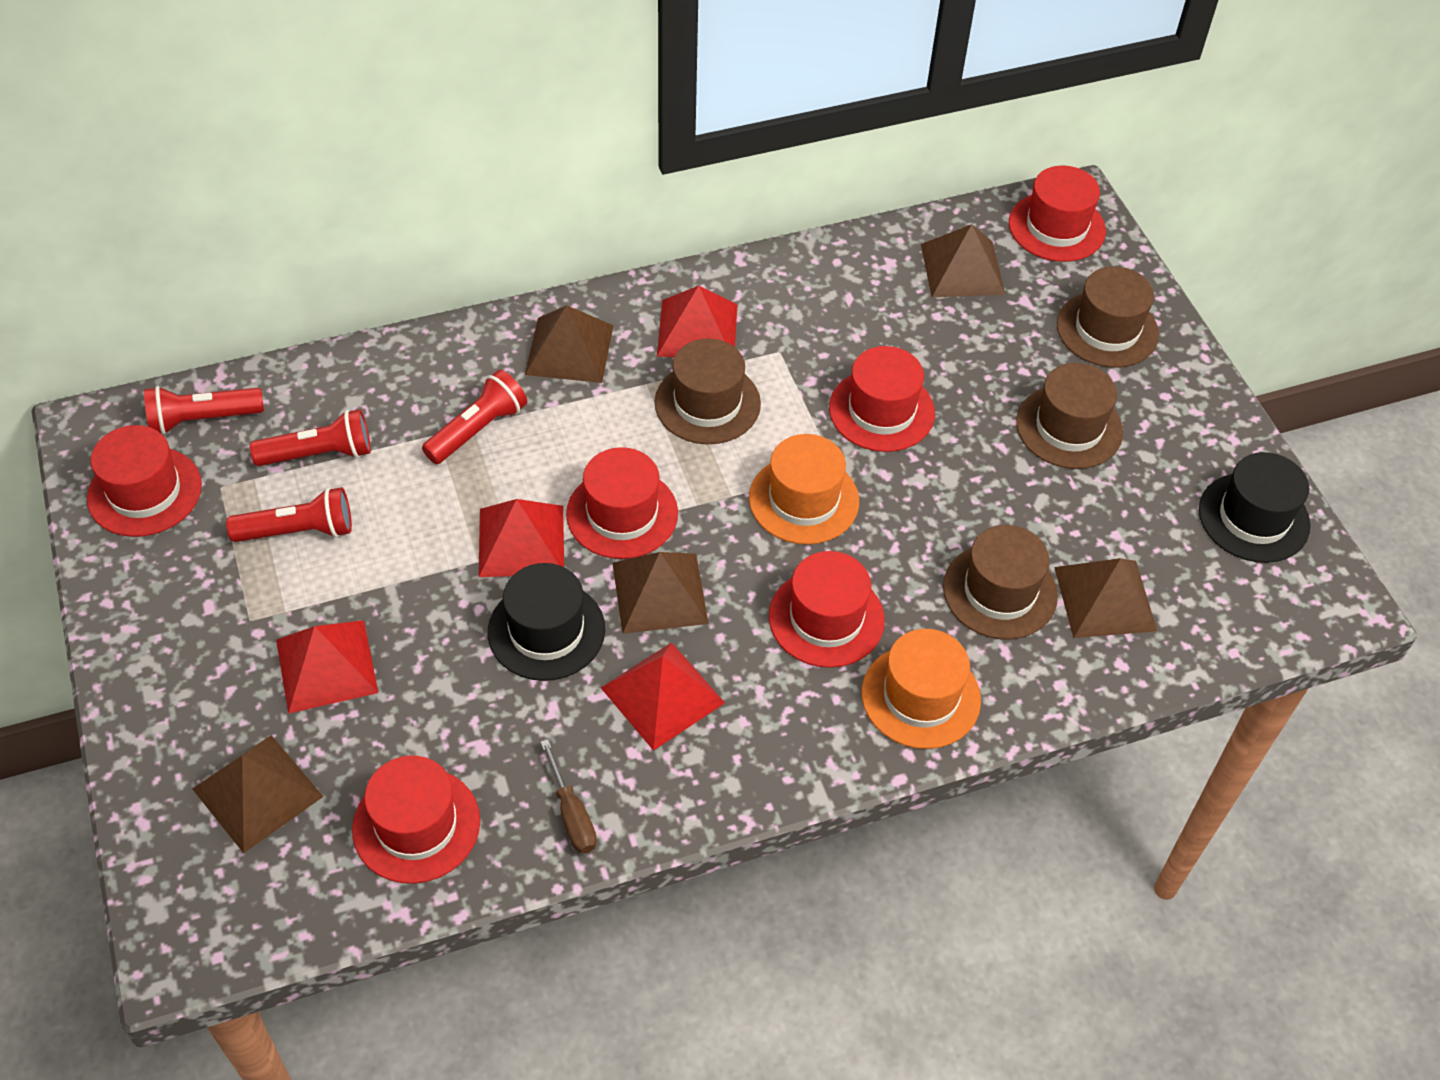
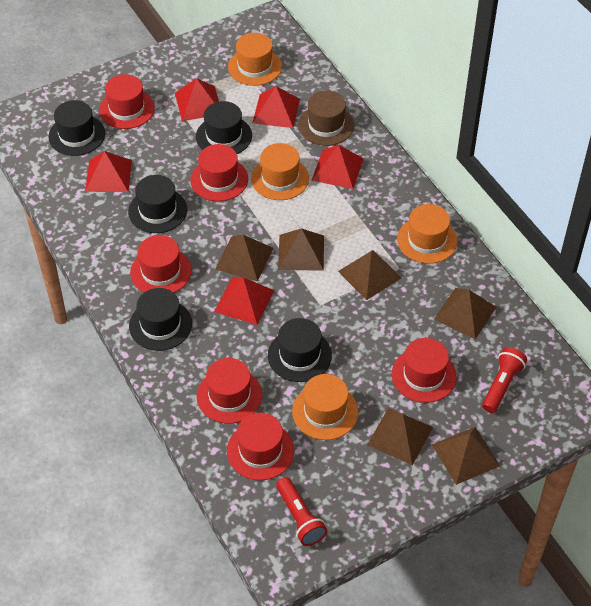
black hat: [488,563,605,681] [1199,452,1311,563] = 2 -> [49,100,105,156] [128,175,187,233] [129,288,192,351] [196,101,252,154] [268,318,332,382] = 5
brown hat: [655,338,761,444] [943,525,1058,639] [1016,363,1123,469] [1057,266,1159,368] = 4 -> [298,90,354,146] = 1
brown pyramid: [193,735,323,853] [525,305,614,383] [613,552,709,634] [921,224,1005,297] [1054,558,1157,638] = 5 -> [215,235,273,281] [278,228,324,271] [338,250,401,300] [367,408,433,466] [432,427,500,485] [434,288,496,339] = 6
brown screwdriver: [541,739,597,853] = 1 -> none = 0
orange hat: [749,434,859,545] [862,629,981,749] = 2 -> [228,33,282,86] [251,143,309,200] [292,374,358,440] [397,204,457,264] = 4
red flashlight: [144,386,264,435] [226,487,352,542] [250,409,371,466] [422,370,527,464] = 4 -> [276,477,327,546] [482,347,527,413] = 2
red pyramid: [276,620,378,714] [479,499,564,577] [601,642,725,751] [657,286,738,357] = 4 -> [85,151,132,192] [175,78,219,121] [214,277,274,325] [253,86,300,128] [311,145,364,189] = 5

